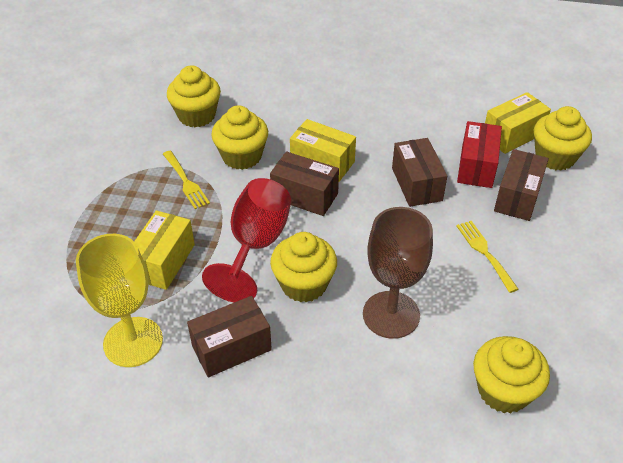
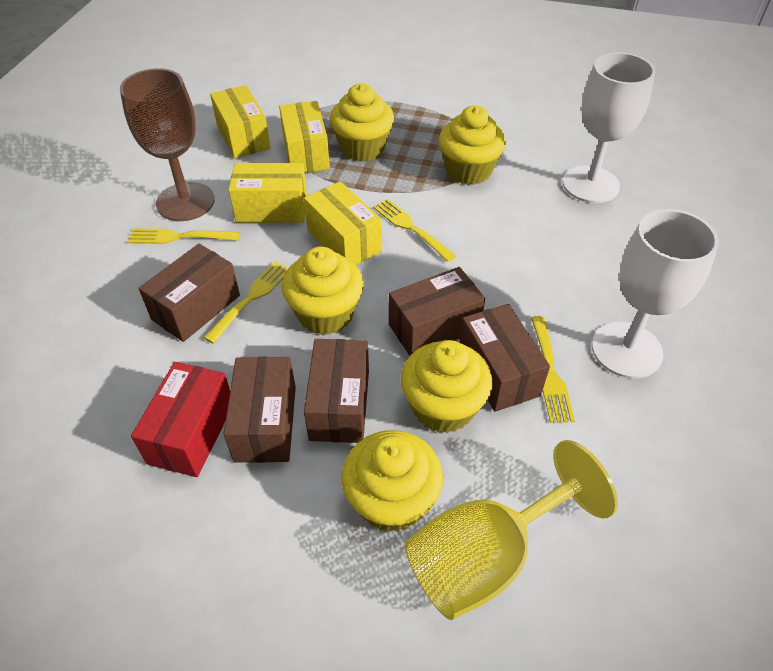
brown box: [187,296,272,377] [270,151,339,216] [392,138,447,207] [494,149,549,221] = 4 -> [138,244,240,342] [223,357,296,463] [304,339,369,443] [389,267,485,356] [459,304,550,412] = 5
red goblet: [202,178,291,302] = 1 -> none = 0
white goblet: none = 0 -> [563,52,656,203] [592,209,719,378] = 2
yellow box: [134,210,195,290] [290,119,356,182] [485,92,551,154] = 3 -> [210,85,271,158] [228,163,307,223] [279,101,330,173] [304,181,382,265] = 4
yellow fork: [163,151,210,209] [456,221,519,293] = 2 -> [128,228,240,244] [203,261,288,343] [373,199,456,262] [531,316,575,423] = 4

